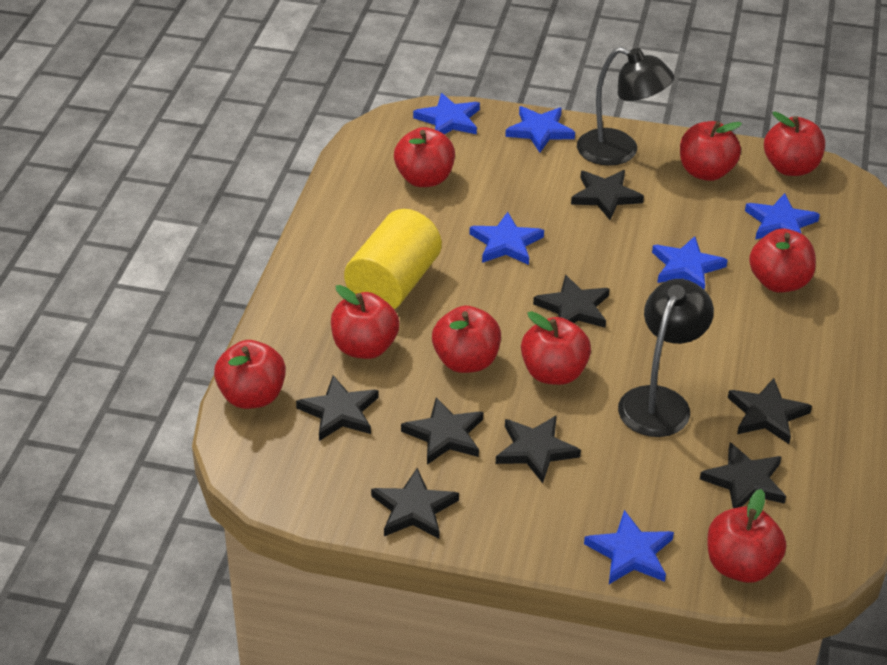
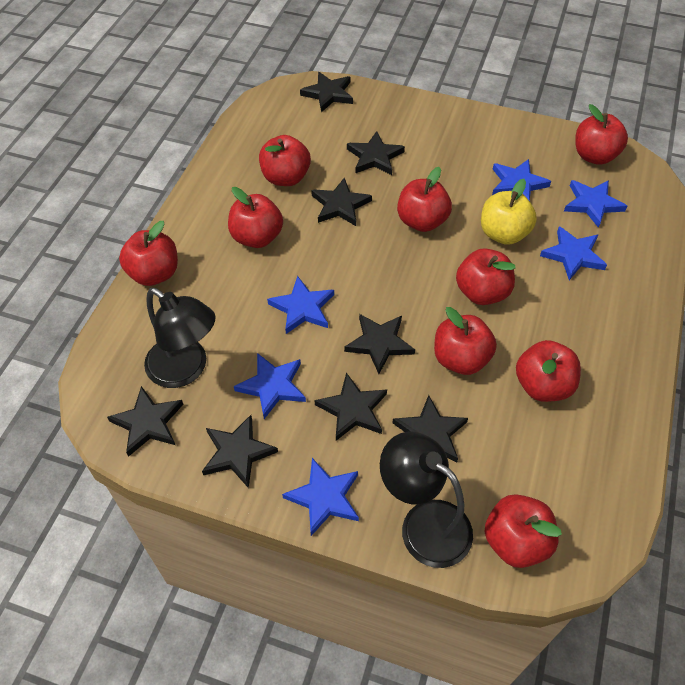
yellow apple: none = 0 -> [481,179,537,245] = 1
yellow cylinder: [344,209,442,309] = 1 -> none = 0

